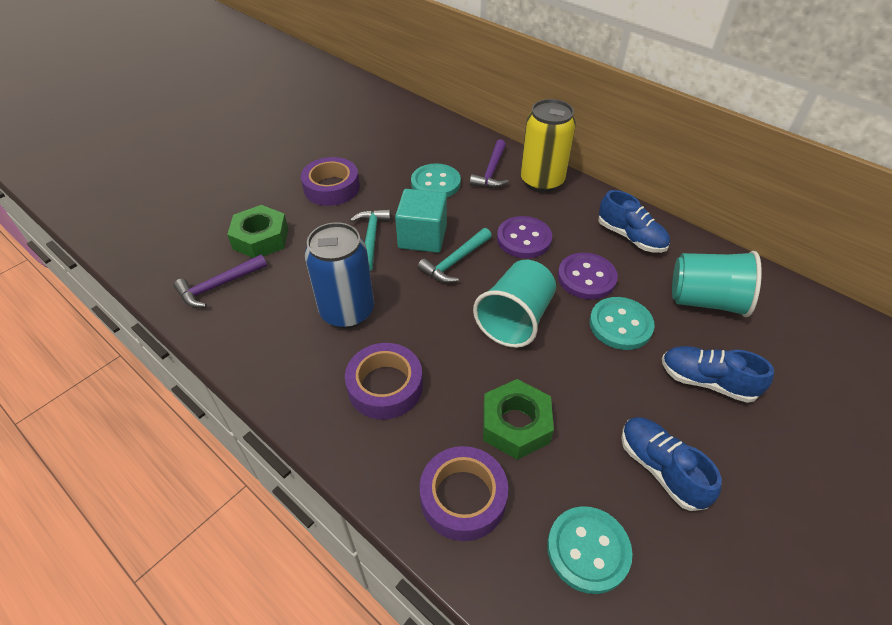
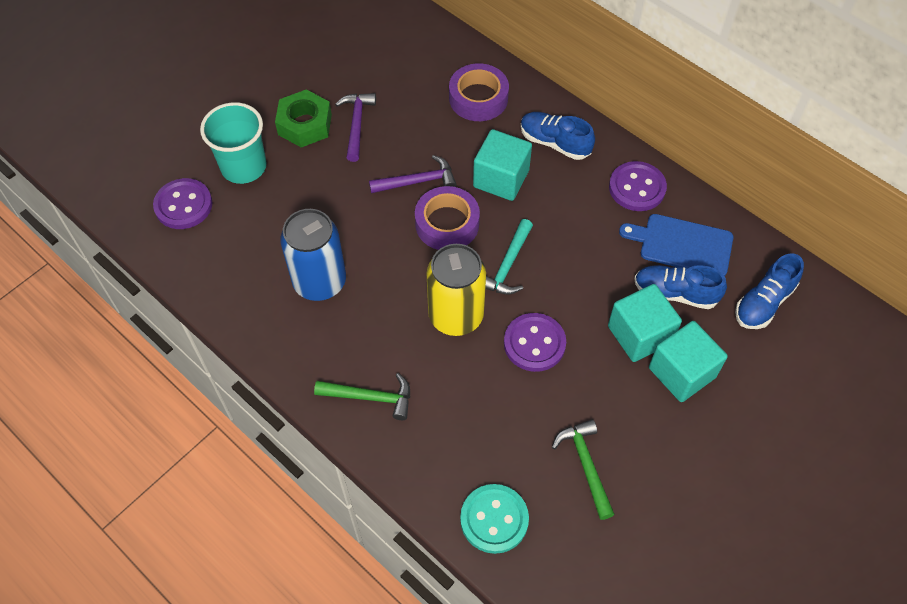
blue cutting board: none = 0 -> [619,214,733,276] = 1
green hammer: none = 0 -> [314,373,410,420] [552,419,615,520] = 2
green nut: [227,205,288,258] [483,379,554,460] = 2 -> [275,89,332,148] = 1
purple button: [497,216,552,258] [558,253,618,300] = 2 -> [153,178,212,229] [504,313,566,372] [609,161,667,211] = 3
purple tape: [301,157,360,206] [345,343,423,419] [420,446,508,541] = 3 -> [415,186,480,250] [449,63,509,121] = 2
turquoise button: [411,163,461,197] [547,506,633,594] [589,297,655,350] = 3 -> [460,484,529,554] = 1
turquoise cube: [395,189,447,253] = 1 -> [473,129,532,201] [608,284,682,362] [649,321,728,402] = 3
turquoise cup: [473,260,556,348] [672,251,762,317] = 2 -> [200,102,267,184] = 1
turquoise hammer: [350,209,391,271] [418,228,492,283] = 2 -> [485,219,533,294] = 1

